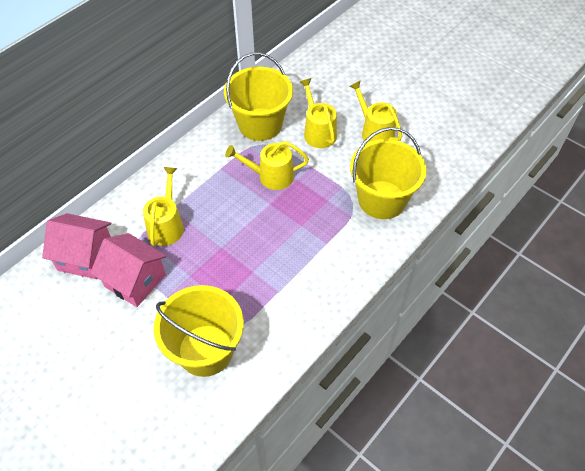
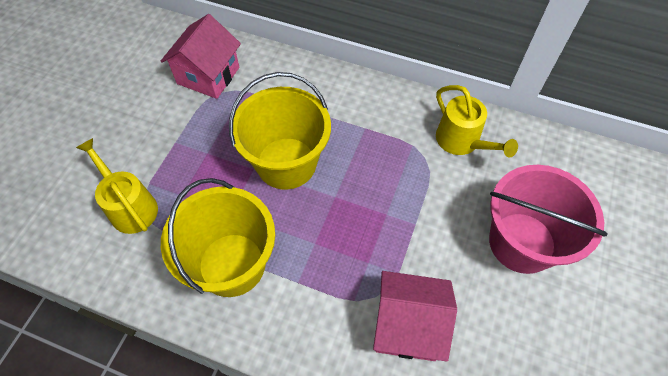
pink bucket: none = 0 -> [489,165,608,274] = 1
yellow bucket: [154,285,244,377] [224,52,293,141] [350,127,427,219] = 3 -> [161,178,275,297] [229,72,331,189] = 2
yellow watering can: [143,167,184,246] [225,141,309,190] [300,78,337,148] [349,80,403,143] = 4 -> [76,138,158,234] [436,85,518,157] = 2

